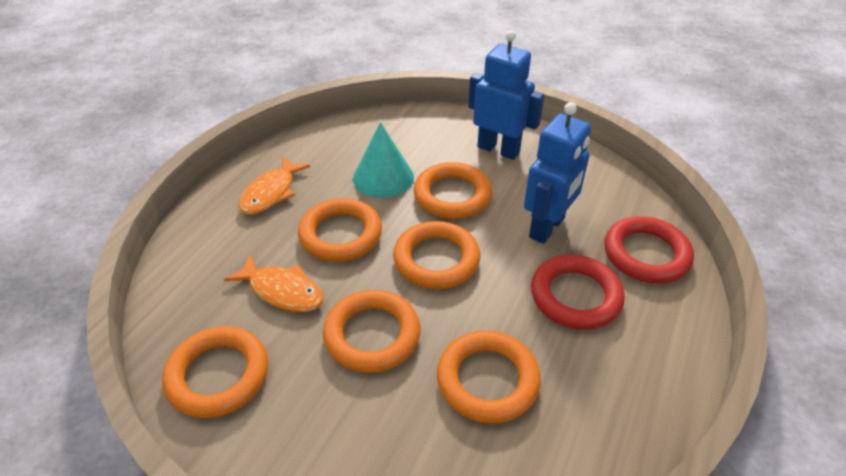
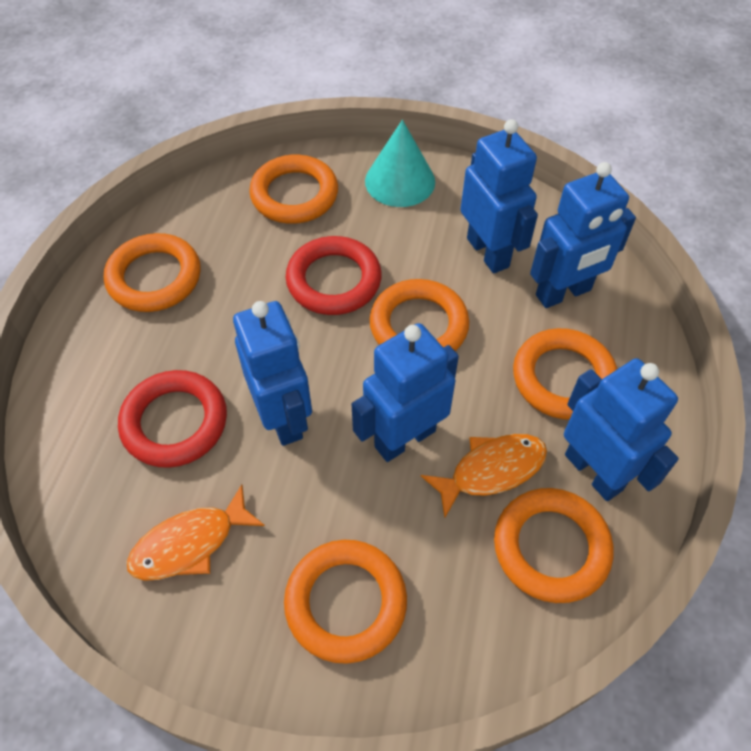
blue robot: [468,30,544,160] [524,102,591,244] = 2 -> [233,301,312,446] [352,323,459,462] [460,119,538,273] [530,162,636,308] [564,358,679,501] = 5

